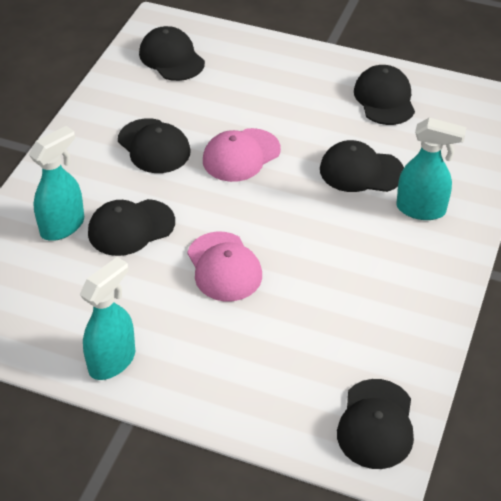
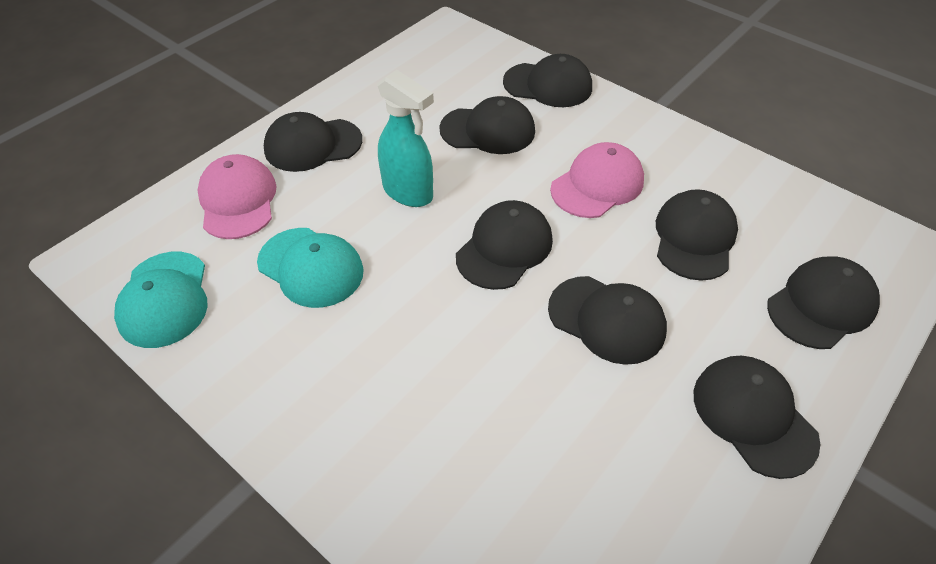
black cap: [88,199,175,256] [118,118,191,173] [139,26,205,81] [320,140,404,192] [337,379,414,469] [354,65,415,125] = 6 -> [264,112,362,172] [439,96,535,154] [456,200,553,290] [503,54,592,107] [548,276,667,365] [656,189,738,281] [694,356,821,479] [767,256,880,349] = 8
turquoise cap: none = 0 -> [114,252,208,348] [257,228,364,308] = 2
turquoise spray bottle: [29,126,84,241] [79,257,135,380] [396,118,467,220] = 3 -> [377,70,434,207] = 1

